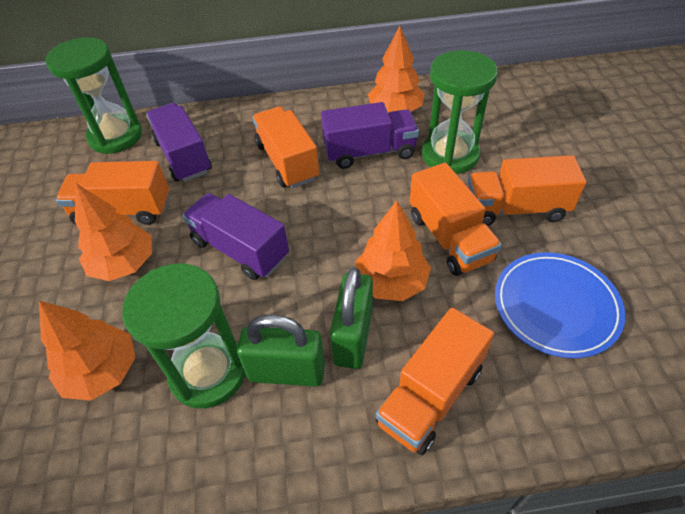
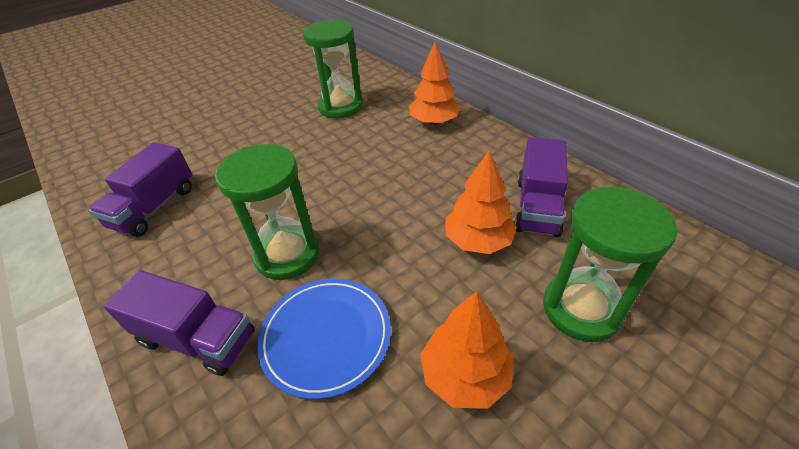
green padlock: [237,314,325,387] [330,267,373,369] = 2 -> none = 0
orange tree: [39,301,136,401] [75,183,152,281] [356,200,431,301] [368,26,425,113] = 4 -> [409,41,461,125] [420,291,513,409] [445,150,517,254] = 3
orange truck: [56,161,169,225] [252,106,319,188] [376,308,494,455] [410,163,502,276] [467,155,586,226] = 5 -> none = 0

